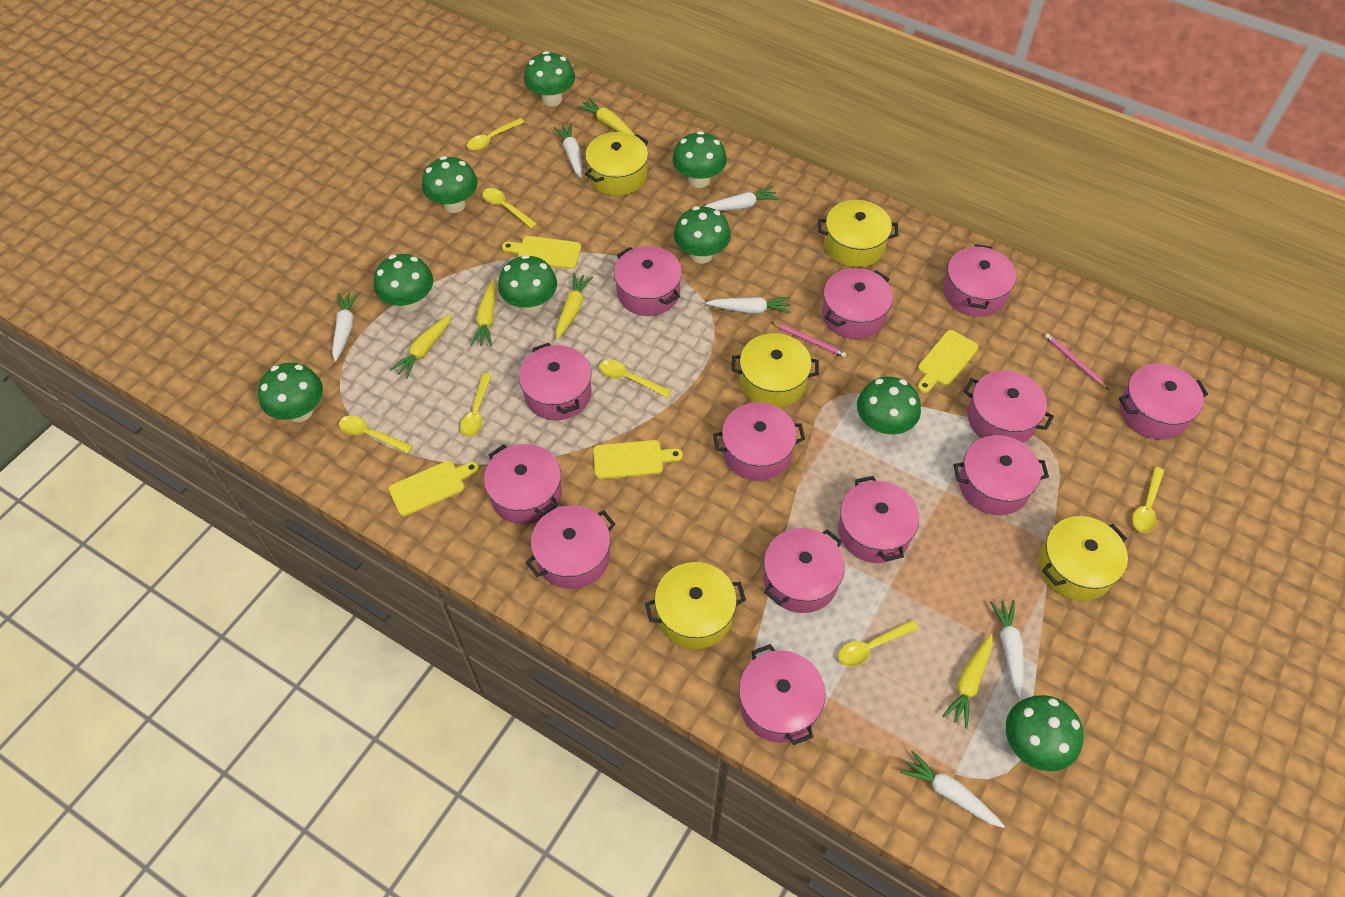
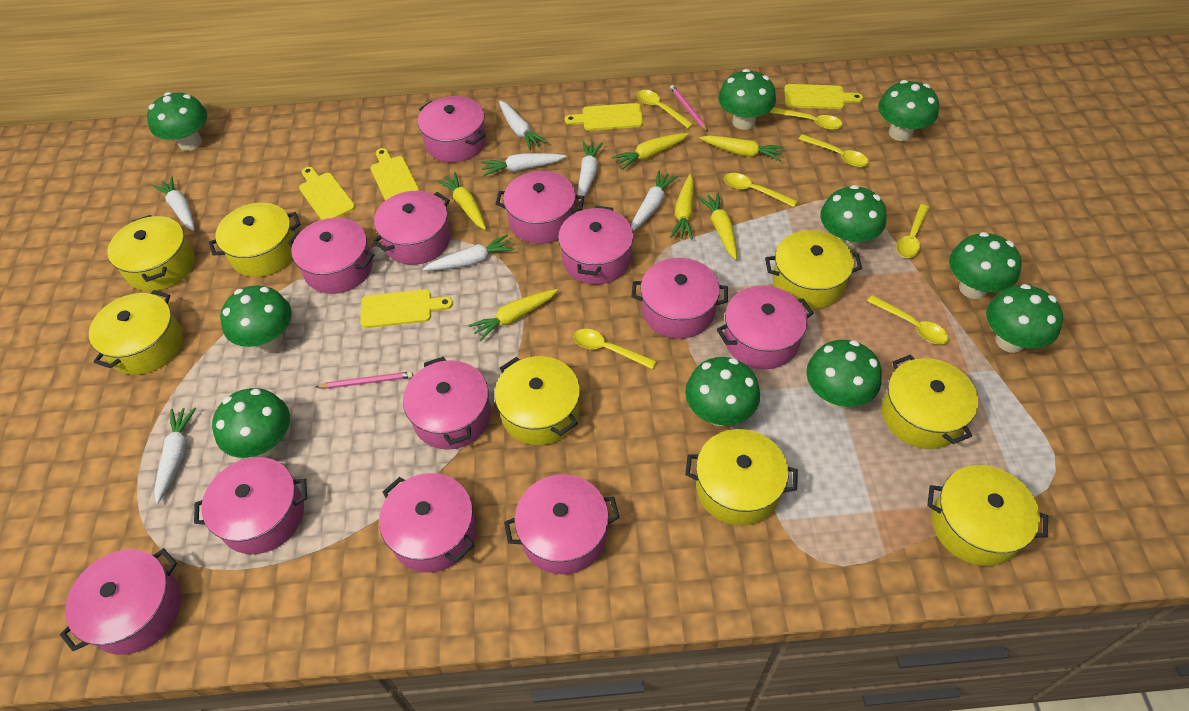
green mushroom: [258,363,323,422] [374,254,433,312] [422,156,478,213] [498,255,557,314] [524,51,575,106] [672,131,727,188] [674,206,731,264] [857,377,921,437] [1006,695,1084,771] = 9 -> [147,92,207,151] [212,388,290,458] [220,286,292,351] [685,357,760,426] [718,69,776,130] [806,340,882,409] [820,185,886,250] [878,80,939,141] [949,232,1022,299] [986,284,1063,353] = 10
pink pot: [484,444,562,524] [519,343,592,420] [525,505,615,589] [614,246,682,316] [713,402,805,481] [739,644,825,745] [763,528,845,613] [822,268,893,339] [838,476,919,563] [943,244,1016,317] [954,435,1049,515] [964,370,1054,443] [1119,363,1208,440] = 13 -> [60,548,181,655] [194,457,307,554] [288,218,375,294] [373,191,451,265] [379,473,476,573] [403,357,491,450] [418,96,487,162] [496,171,584,244] [504,474,620,575] [558,206,634,284] [632,258,728,339] [717,286,814,369] = 12
white carrot: [332,293,359,362] [554,124,582,178] [704,186,779,211] [706,297,791,314] [900,750,1005,828] [990,600,1024,699] = 6 -> [152,176,195,231] [154,408,196,504] [423,235,514,271] [481,153,566,176] [499,101,547,150] [577,141,603,201] [631,170,678,231] = 7
yellow carrot: [390,314,452,379] [471,279,497,346] [556,273,593,340] [577,98,635,136] [942,634,993,728] = 5 -> [437,172,486,230] [469,289,558,342] [612,133,689,170] [670,174,694,240] [698,193,737,260] [700,135,785,161] = 6
yellow cutting board: [389,461,479,516] [502,236,581,269] [593,440,683,479] [917,330,979,393] = 4 -> [299,167,355,220] [360,289,453,328] [370,148,420,201] [565,103,643,131] [784,84,863,109] = 5
yellow pot: [585,132,648,196] [645,562,746,649] [732,333,819,408] [818,200,899,267] [1039,516,1128,601] = 5 -> [89,290,183,375] [107,215,195,291] [209,203,301,277] [494,356,580,445] [685,429,798,526] [765,230,862,309] [882,355,978,449] [927,465,1048,566] = 8

